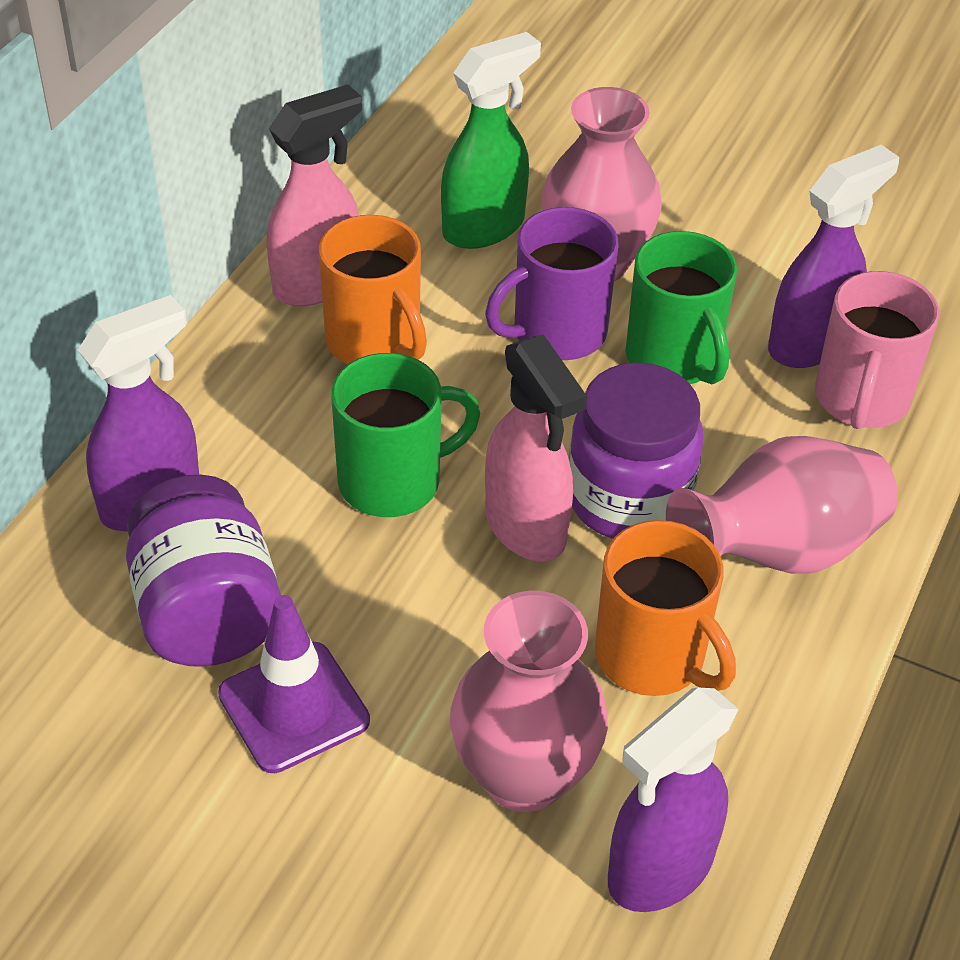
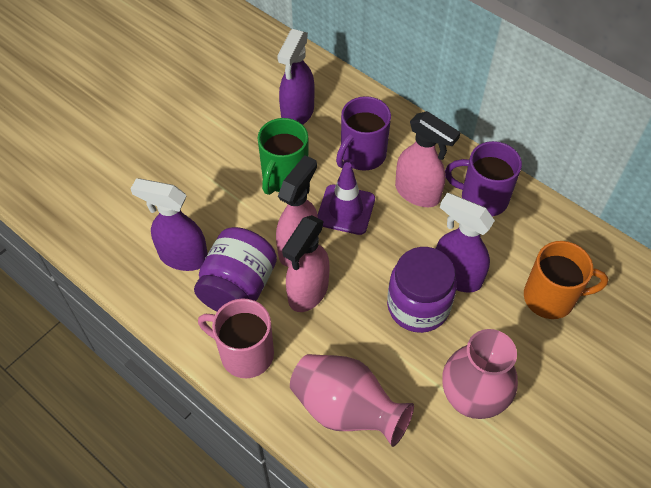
green mug: [331,353,481,517] [626,231,737,384] = 2 -> [258,118,309,195] = 1
green spray bottle: [441,32,541,249] = 1 -> none = 0
orange mug: [319,215,427,364] [595,520,736,696] = 2 -> [524,241,608,319] = 1
pink spray bottle: [266,84,362,306] [485,334,587,562] = 2 -> [276,155,318,267] [282,215,330,312] [395,111,461,207] = 3
pink vase: [450,591,608,812] [541,87,662,282] [666,436,898,574] = 3 -> [290,354,414,447] [442,329,518,419] = 2
purple mug: [485,207,618,360] = 1 -> [336,96,391,171] [445,141,522,217] = 2

